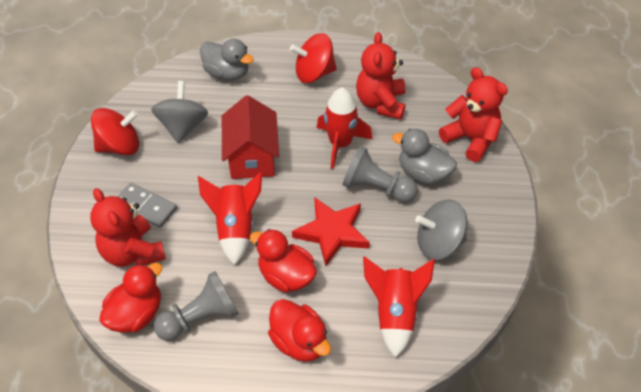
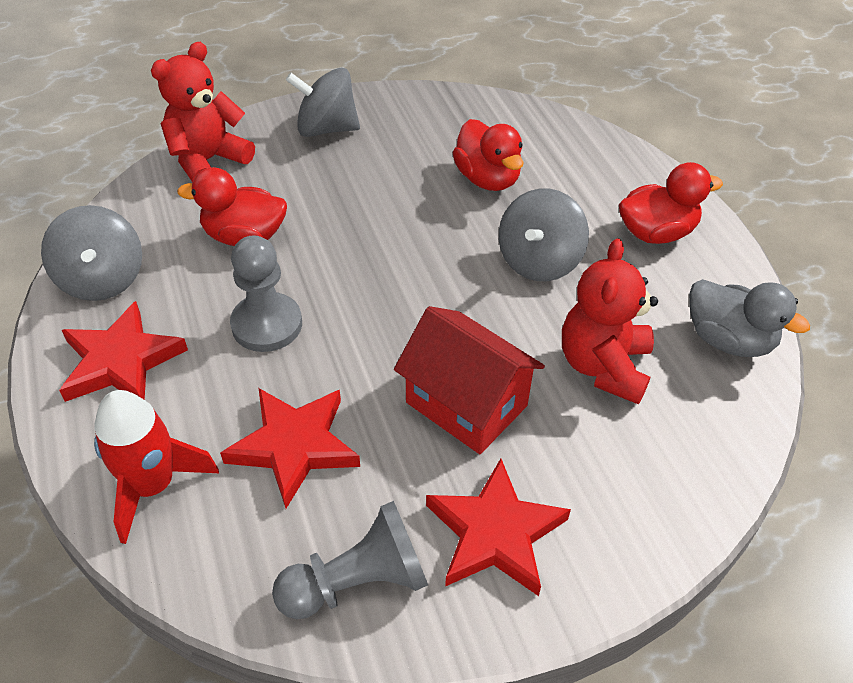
grey domino: [117,183,177,228] = 1 -> none = 0
grey duck: [200,39,254,81] [392,129,457,184] = 2 -> [689,279,810,357] = 1
grey spinning top: [151,81,208,143] [415,200,468,260] = 2 -> [41,205,142,301] [286,68,360,137] [499,188,589,281] = 3
red rocket: [198,172,263,265] [317,87,372,169] [363,256,435,358] = 3 -> [94,390,219,544] = 1
red spinning top: [91,108,140,155] [290,33,337,83] = 2 -> none = 0
red star: [292,198,370,266] = 1 -> [59,301,188,402] [220,388,360,508] [426,458,571,596] = 3
red teddy bear: [90,188,166,267] [356,32,406,120] [439,67,508,162] = 3 -> [151,42,255,182] [562,238,658,404] = 2

